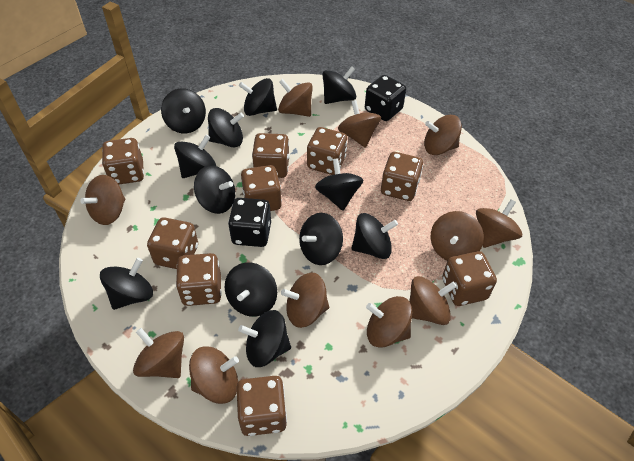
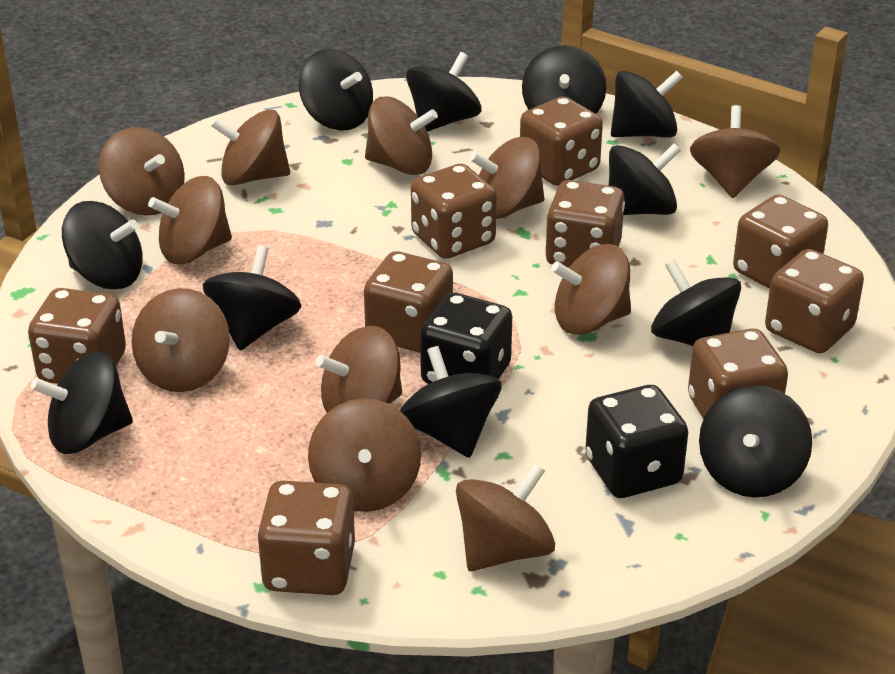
black spinning top: [100,258,153,310] [161,88,206,133] [174,135,216,178] [194,165,235,214] [208,108,244,147] [225,262,277,317] [238,310,291,367] [239,78,277,116] [299,213,343,265] [315,158,363,211] [323,66,356,104] [351,213,398,259] = 12 -> [31,351,133,454] [62,201,143,289] [203,245,301,350] [299,49,373,131] [400,346,502,458] [406,52,481,132] [522,45,606,114] [608,143,681,215] [611,71,683,138] [651,259,741,346] [699,385,812,498] = 11

